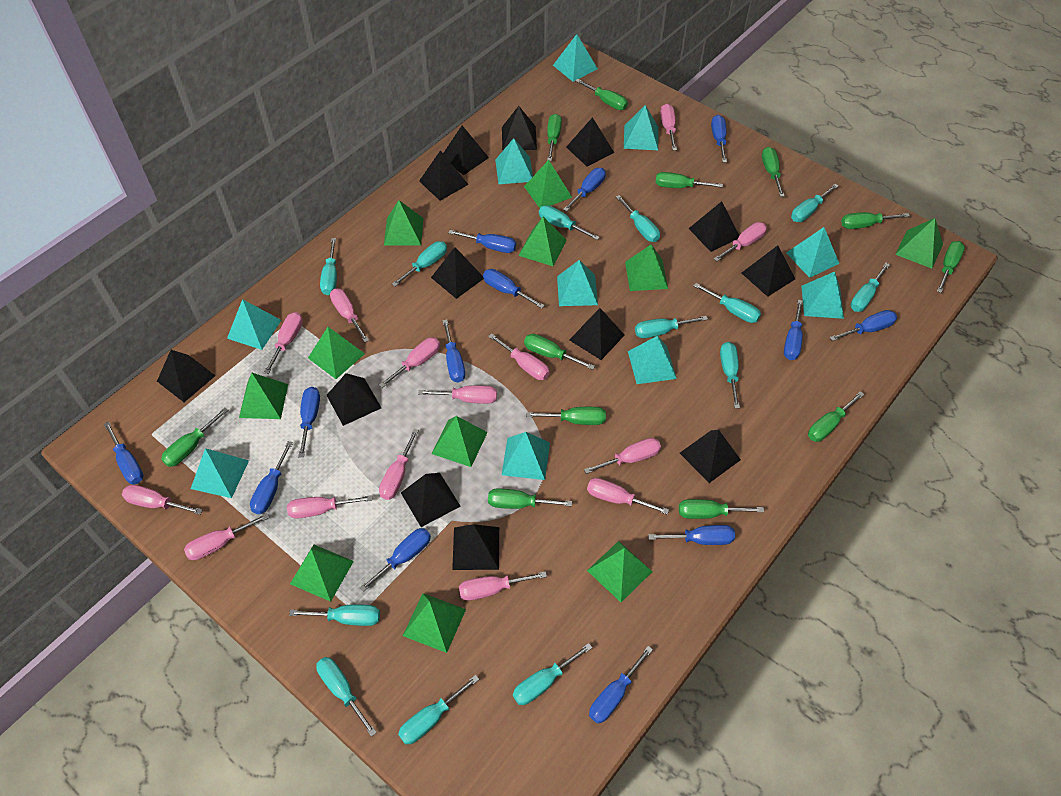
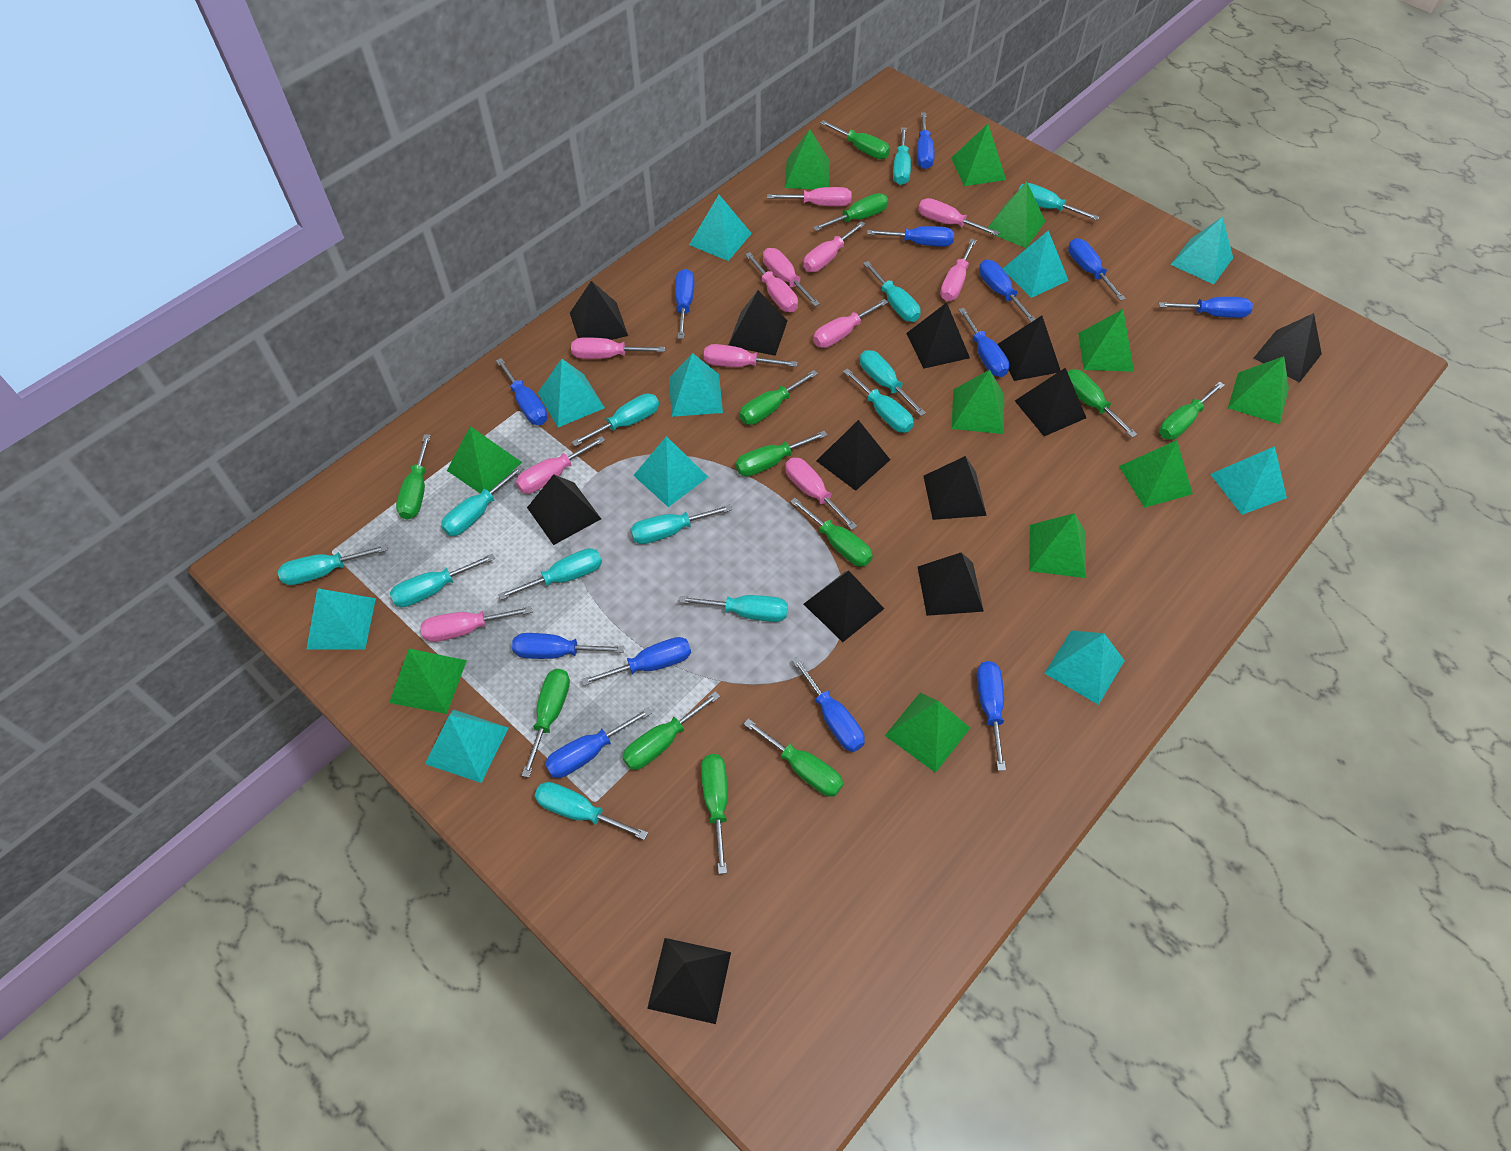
black pyramid: [157,350,216,402] [327,373,381,426] [401,473,461,527] [419,150,469,201] [431,247,484,299] [443,126,489,175] [452,524,499,570] [502,106,537,151] [566,117,614,167] [570,308,624,360] [680,429,741,483] [689,201,739,252] [742,245,795,297] = 13 -> [527,474,601,545] [570,281,628,340] [647,938,731,1024] [729,290,787,356] [804,571,884,642] [816,420,890,491] [906,303,970,369] [918,552,984,616] [923,456,987,520] [997,316,1061,381] [1015,368,1086,436] [1254,313,1322,383] = 12
pink screwdriver: [122,485,203,515] [184,513,269,560] [264,312,303,374] [287,495,373,519] [330,288,369,342] [379,337,440,388] [379,428,419,500] [418,385,497,404] [459,571,547,600] [488,333,550,380] [584,438,661,474] [587,478,669,515] [660,104,677,151] [714,222,767,261] = 14 -> [420,606,532,642] [516,436,606,494] [571,337,665,359] [704,344,797,367] [745,252,798,312] [763,248,820,307] [767,187,851,206] [785,458,857,530] [803,221,865,272] [813,299,888,348] [918,198,1000,236] [940,239,976,301] = 12

